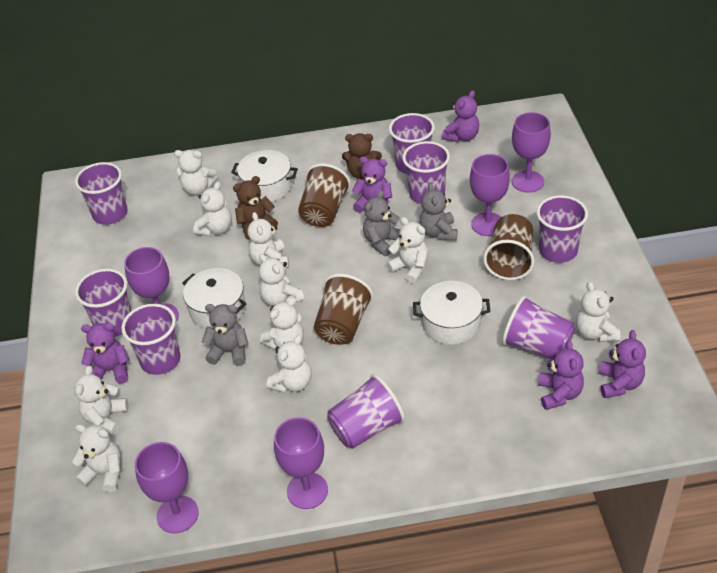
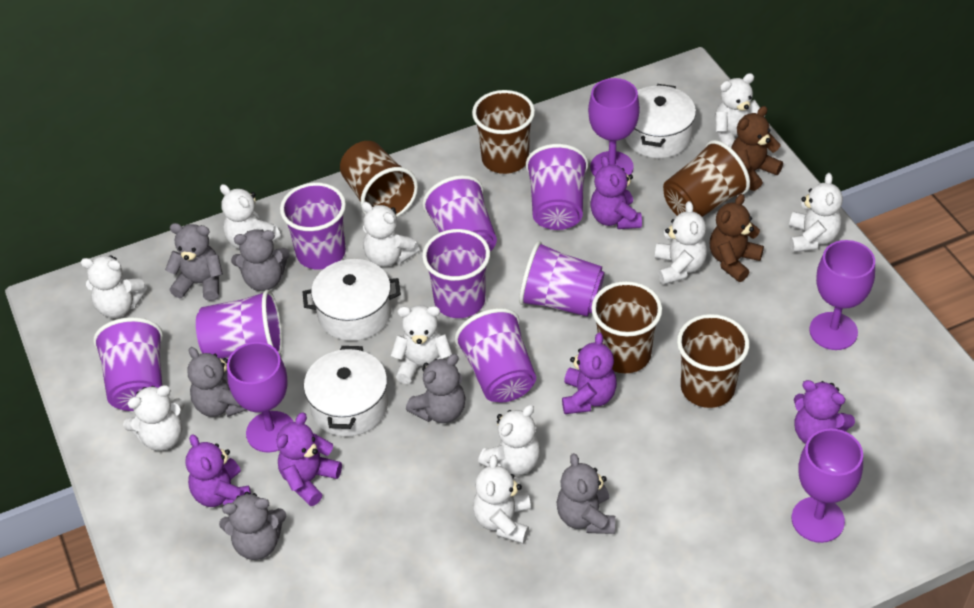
brown cup: [298,163,351,227] [314,274,373,345] [483,214,535,280] = 3 -> [340,141,418,217] [472,90,535,174] [591,281,662,373] [663,140,750,217] [677,314,750,408] = 5
grey teddy bear: [202,304,248,366] [363,190,400,256] [419,183,457,241] = 3 -> [165,223,223,301] [187,347,246,417] [219,492,287,560] [231,229,290,291] [406,354,466,423] [557,453,615,534] = 6
purple goblet: [124,247,179,322] [135,442,199,533] [274,417,328,509] [470,154,510,236] [512,112,551,193] = 5 -> [227,342,294,452] [588,78,640,176] [792,428,863,543] [809,240,875,350] = 4

